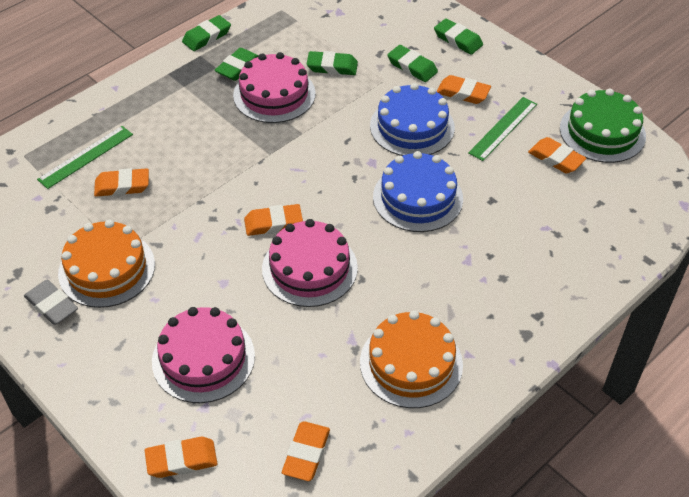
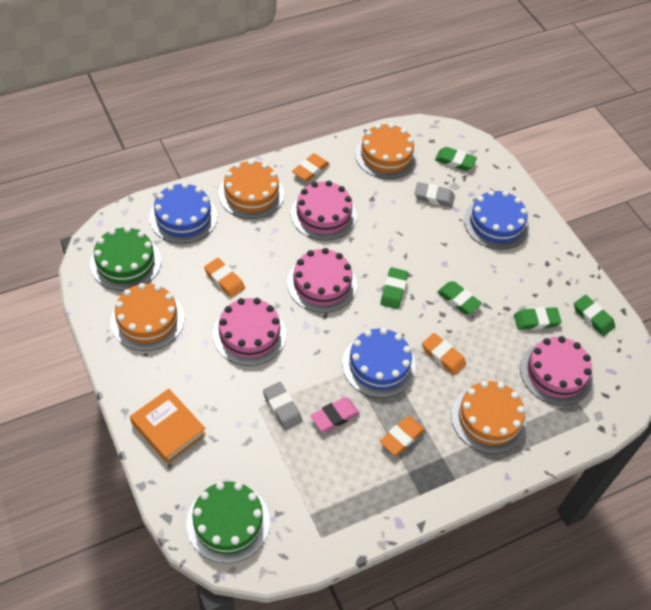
blue cake: [370,83,455,156] [373,151,463,232] = 2 -> [149,182,217,244] [342,328,416,398] [464,190,529,250] = 3
green cake: [560,89,646,163] = 1 -> [90,226,161,291] [186,481,270,563] = 2
green ruler: [37,126,133,189] [468,97,537,161] = 2 -> none = 0
grey eraser: [24,280,78,325] = 1 -> [263,382,302,430] [414,182,455,207] = 2
orange book: none = 0 -> [130,389,206,463] = 1
orange cake: [58,220,155,308] [360,310,463,408] = 2 -> [110,283,184,351] [219,160,284,219] [355,123,417,179] [451,381,527,454] = 4
orange eraser: [94,168,149,197] [145,437,217,478] [244,204,303,236] [282,421,330,481] [437,75,491,104] [528,137,586,173] = 6 -> [204,258,245,298] [292,153,329,181] [380,416,425,455] [422,333,466,375] = 4
pink cake: [152,307,255,403] [233,52,316,123] [262,219,358,307] = 3 -> [213,298,286,366] [287,248,357,313] [291,181,357,241] [520,336,593,406] = 4
pink eraser: none = 0 -> [311,397,360,432] = 1

